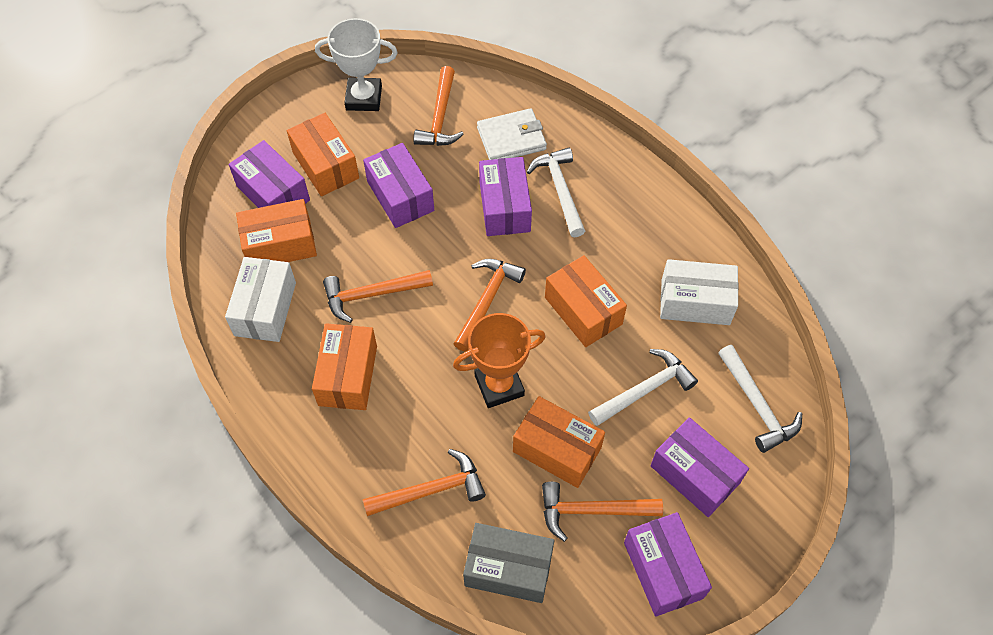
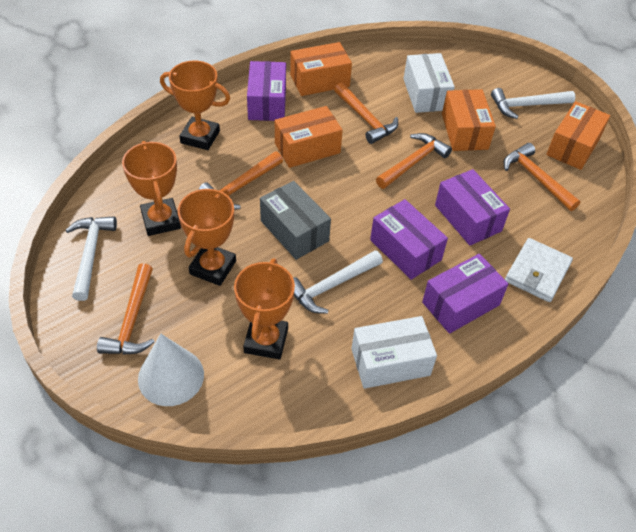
orange box: [236,199,317,262] [287,113,359,196] [312,323,377,410] [513,396,605,488] [545,255,627,347] = 5 -> [275,106,343,168] [290,42,352,96] [442,89,496,151] [546,101,610,170] = 4
orange trophy: [453,313,546,408] = 1 -> [122,141,181,236] [160,61,230,150] [178,188,236,286] [234,258,295,359] = 4
purple box: [228,140,310,208] [363,143,434,228] [479,157,532,236] [624,512,712,617] [650,417,749,517] = 5 -> [247,61,286,121] [370,199,448,280] [422,254,508,334] [435,169,510,246] = 4
white cone: none = 0 -> [138,333,204,406] = 1
white trophy: [315,18,398,111] = 1 -> none = 0

